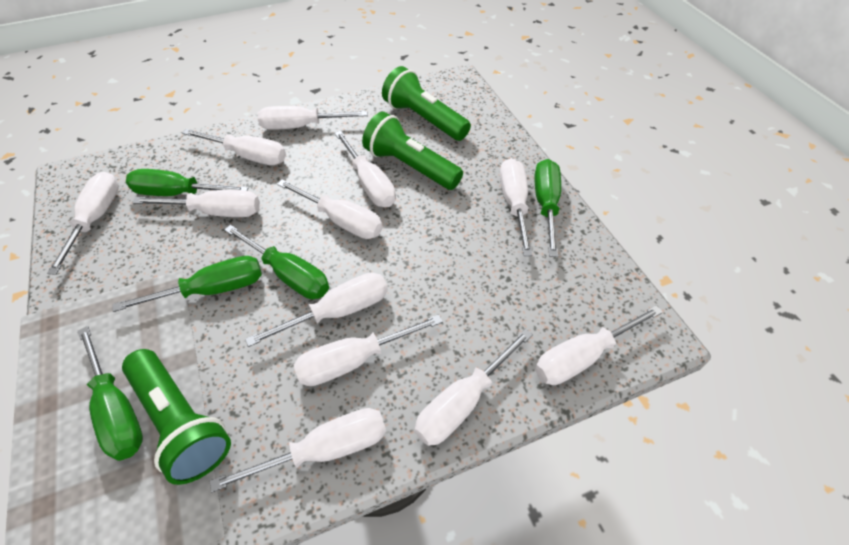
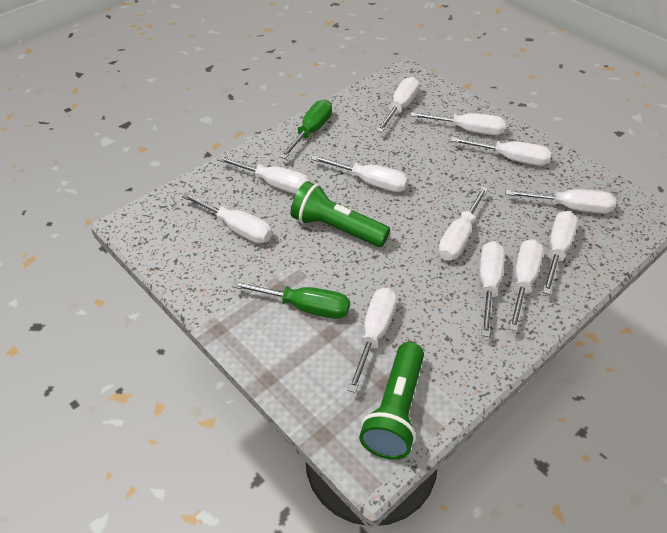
green flashlight: [122,349,231,485] [362,112,463,190] [382,66,471,141] = 3 -> [291,181,390,247] [359,342,424,460] = 2
green screwdriver: [78,326,143,461] [112,256,262,312] [126,169,248,196] [224,225,329,299] [535,159,561,257] = 5 -> [232,281,350,319] [280,100,332,159] = 2

